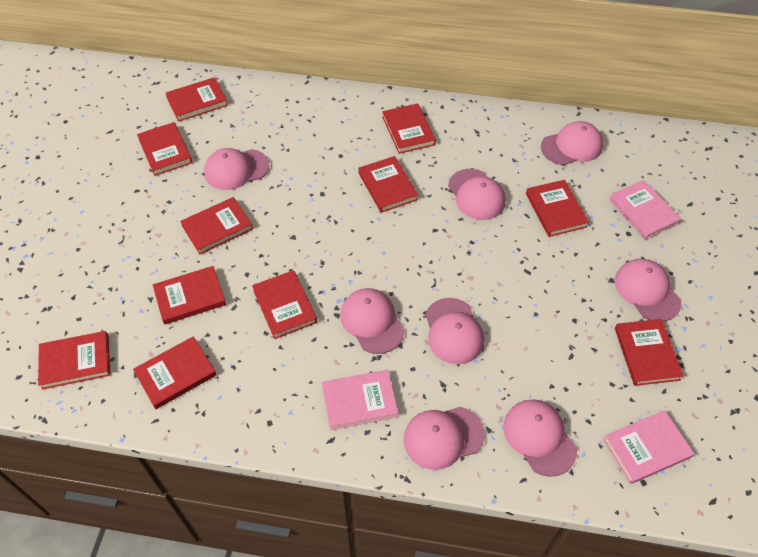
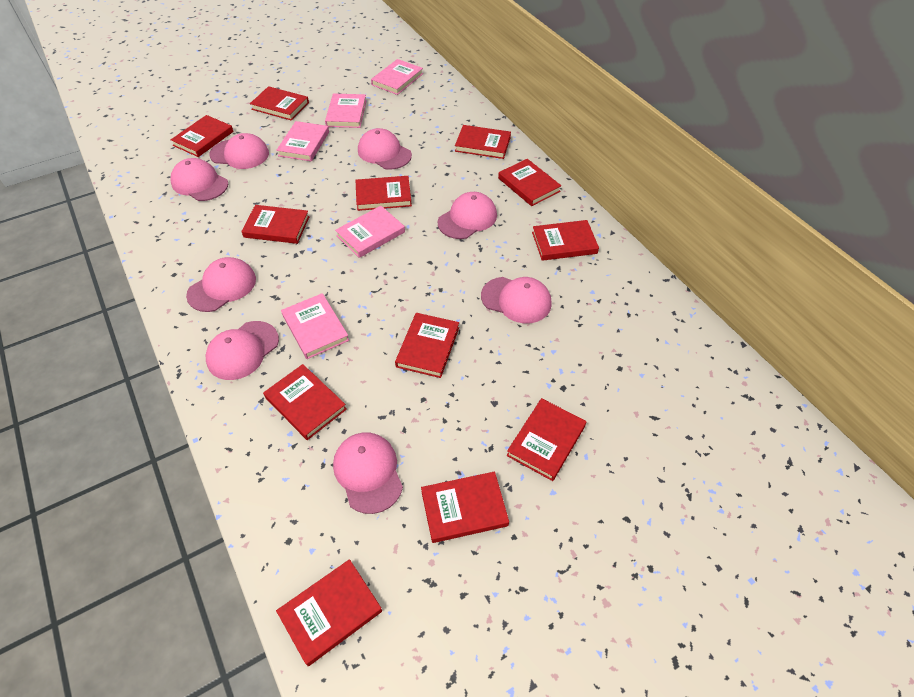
pink book: [322,370,398,430] [603,410,694,484] [609,180,681,240] = 3 -> [276,121,329,161] [281,293,349,359] [325,94,367,128] [335,206,405,258] [371,59,423,95] = 5
red book: [38,331,110,390] [133,336,216,409] [137,122,193,176] [153,266,226,325] [166,77,228,122] [180,197,253,254] [252,270,317,339] [358,156,418,213] [382,103,436,154] [526,180,589,237] [615,319,683,386] = 11 -> [171,115,234,157] [241,205,310,244] [250,86,309,120] [263,364,347,440] [276,559,382,666] [356,176,412,211] [395,313,459,378] [421,472,509,543] [455,125,511,159] [498,159,561,206] [506,398,586,481] [532,220,599,261] = 12

